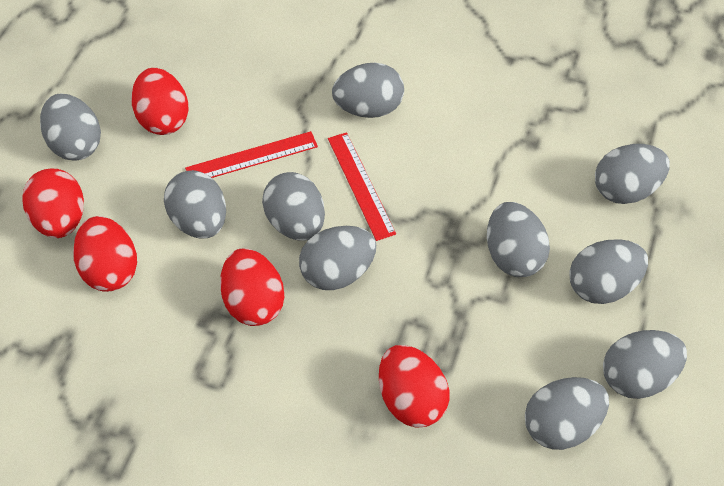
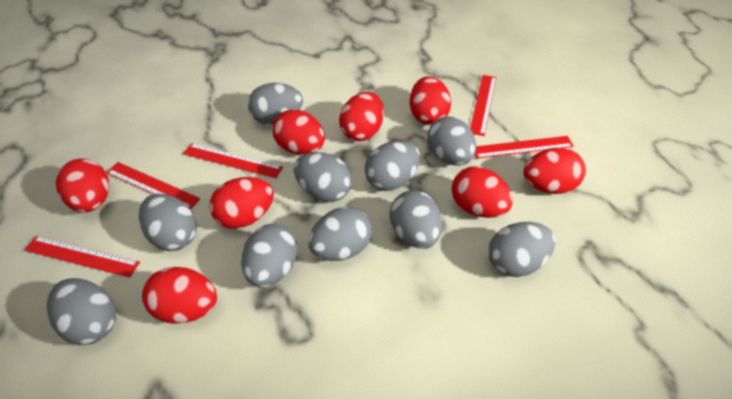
red egg: [22,169,84,238] [73,216,137,292] [131,68,189,135] [220,248,284,326] [379,345,450,428] = 5 -> [56,159,109,212] [142,267,217,324] [210,177,274,229] [273,109,325,155] [339,92,384,141] [410,76,451,125] [452,166,513,218] [523,148,586,194] = 8
red ruler: [185,131,318,178] [328,132,396,241] = 2 -> [24,236,140,278] [106,162,200,209] [183,143,283,178] [470,75,497,136] [475,136,574,159] = 5

